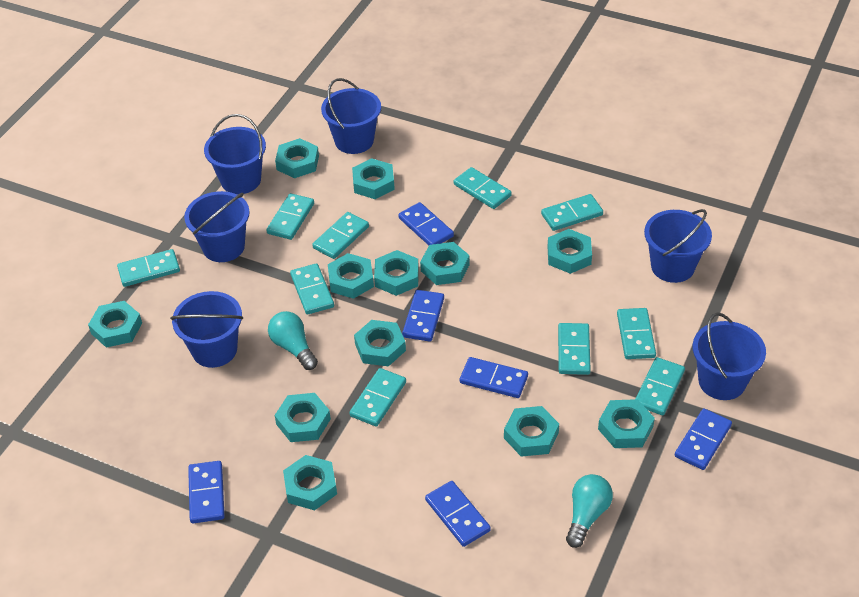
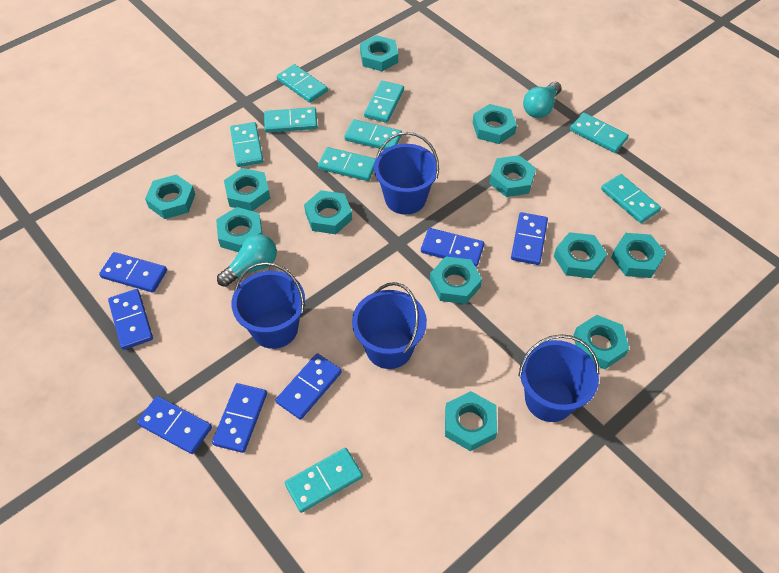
blue bucket: [170,291,243,368] [184,191,250,262] [204,114,266,194] [321,78,381,154] [644,209,712,283] [693,313,766,400] = 6 -> [231,262,305,349] [352,282,427,369] [374,132,439,215] [518,334,599,422] = 4
blue domino: [188,461,225,523] [398,202,454,245] [402,290,444,342] [425,481,491,547] [460,357,528,398] [675,408,732,470] = 6 -> [99,252,167,293] [108,289,153,350] [137,396,212,454] [212,383,267,453] [276,353,342,420] [421,228,484,267] [511,212,548,265] = 7
turquoise domino: [117,249,180,287] [266,193,314,240] [290,263,334,315] [312,212,369,259] [349,368,406,426] [454,167,512,209] [541,194,603,231] [558,323,591,375] [617,308,656,359] [635,357,685,415] = 10 -> [230,122,263,167] [264,107,317,133] [277,64,328,103] [285,448,363,513] [318,147,376,181] [344,119,402,150] [364,81,404,123] [570,112,629,153] [601,174,661,223] = 9

